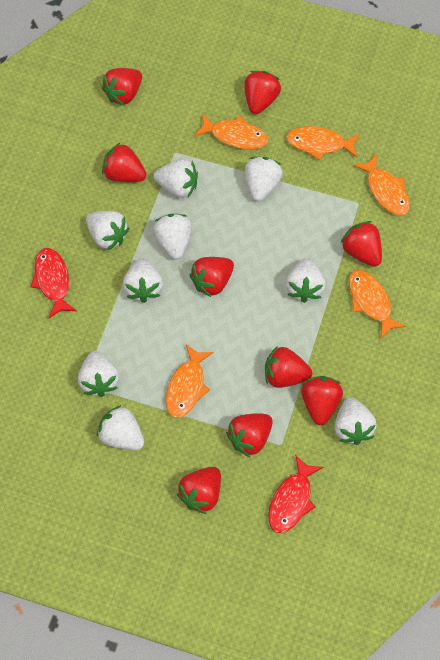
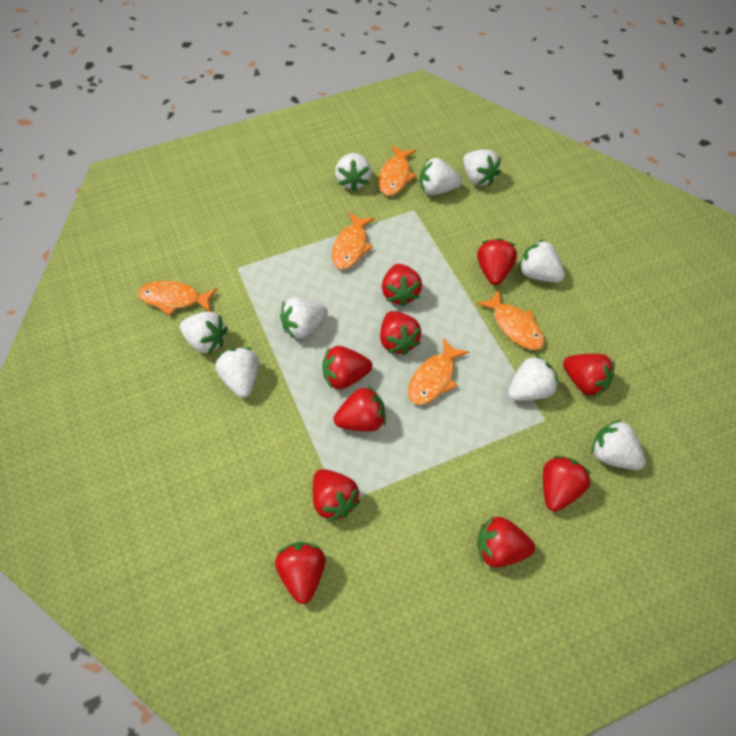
red fish: [31,248,77,319] [268,454,323,533] = 2 -> none = 0
red strawberry: [102,68,142,106] [102,143,146,182] [177,467,221,514] [189,257,234,297] [226,414,273,457] [244,71,281,114] [265,346,312,388] [301,376,343,425] [341,221,382,267] = 9 -> [275,542,326,604] [313,469,360,522] [322,346,372,389] [334,386,386,431] [380,311,421,355] [382,264,422,307] [477,238,517,285] [477,517,535,568] [543,456,591,512] [563,354,615,397] = 10

